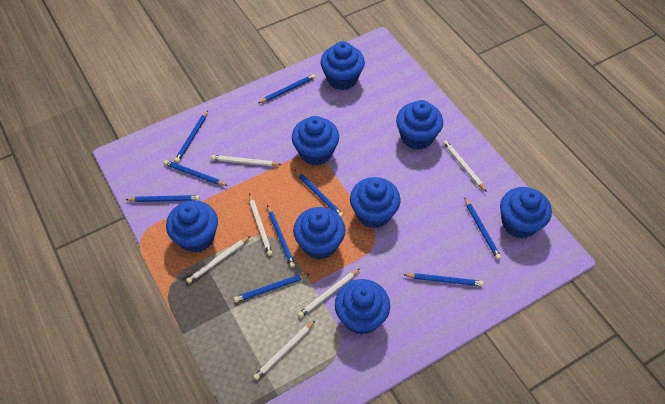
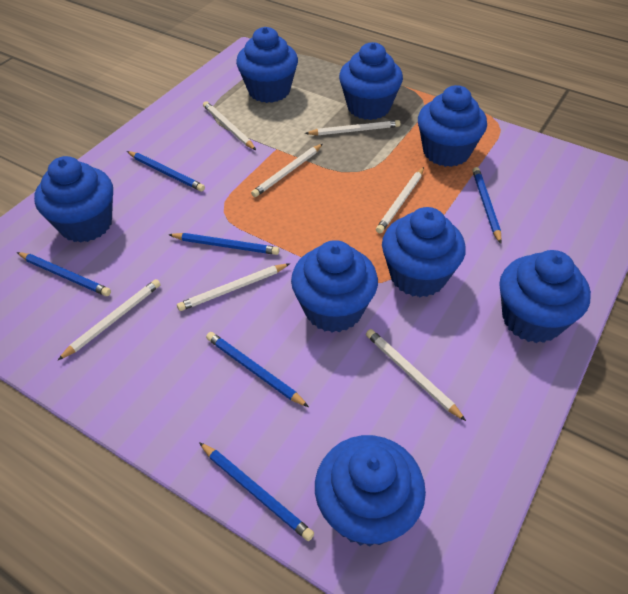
blue pencil: [125,195,200,202] [164,160,228,186] [174,110,208,163] [234,274,310,302] [258,74,315,103] [267,205,295,268] [295,170,343,217] [404,273,484,286] [464,197,501,260] = 9 -> [17,252,111,296] [127,151,205,192] [168,233,279,255] [199,442,314,541] [206,332,309,407] [472,167,502,244] = 6
white pencil: [186,236,251,283] [211,155,282,166] [249,194,273,256] [253,320,316,380] [298,269,360,318] [443,140,487,192] = 6 -> [58,279,161,360] [177,263,290,311] [203,101,256,150] [251,144,323,197] [305,120,401,135] [366,329,466,421] [376,167,424,233] = 7

